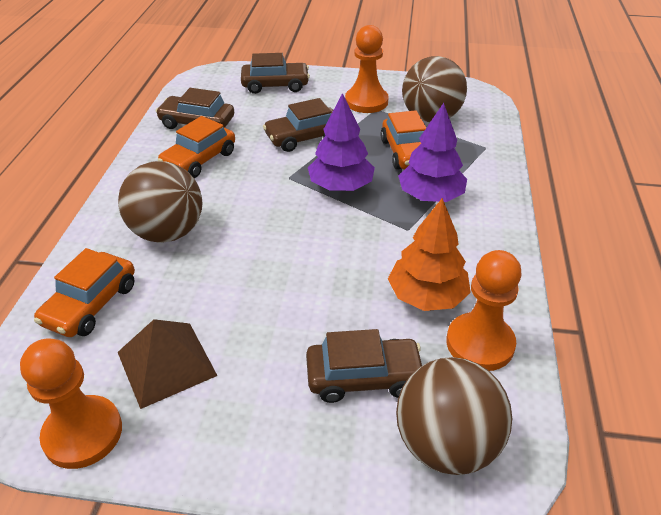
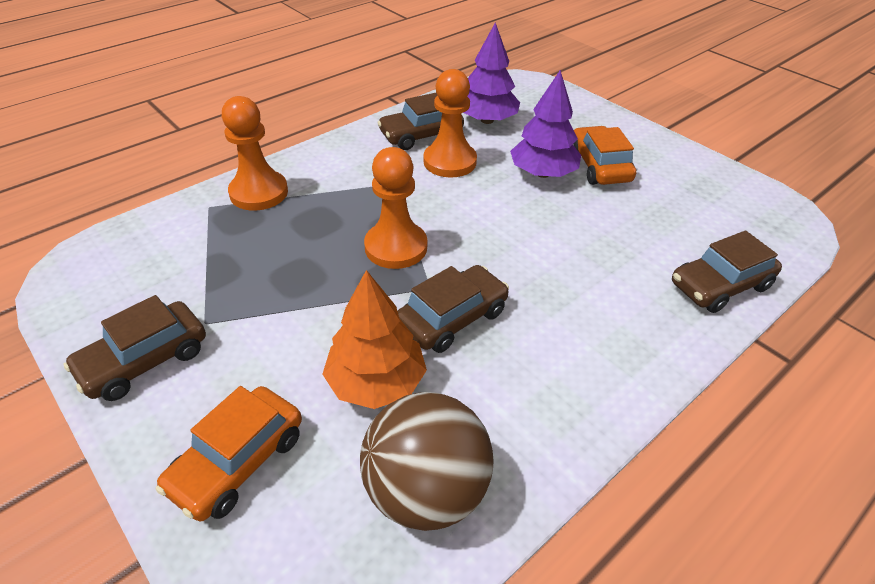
brown ball: [118,161,202,243] [396,357,512,475] [402,56,467,122] = 3 -> [360,392,494,531] = 1
brown pyramid: [118,319,218,409] = 1 -> none = 0
orange car: [34,248,135,337] [158,116,235,178] [380,110,426,170] = 3 -> [156,386,302,522] [573,126,636,185] = 2

